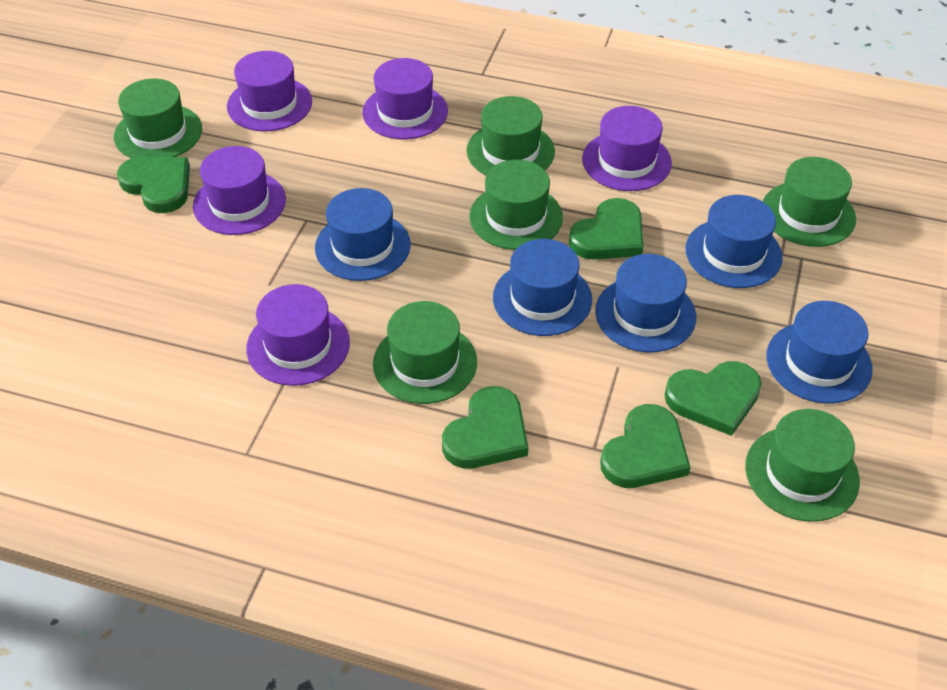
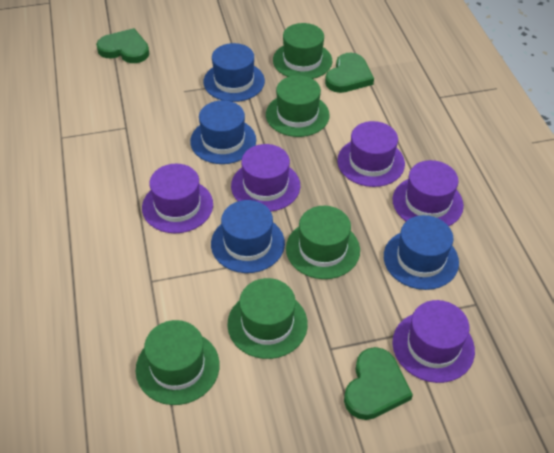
blue hat: [315,188,411,281] [493,239,592,336] [595,254,696,353] [685,195,783,288] [766,301,873,403] = 5 -> [190,100,256,164] [204,43,265,102] [211,200,285,273] [384,215,459,290] = 4
green hat: [114,79,202,158] [373,301,477,404] [466,96,555,175] [470,160,563,250] [745,409,860,522] [762,157,856,247] = 6 -> [136,320,220,405] [227,278,308,359] [266,75,330,137] [273,23,332,79] [286,206,360,279] = 5
green heart: [117,156,190,213] [442,386,528,468] [569,198,643,259] [600,404,690,488] [665,361,762,436] = 5 -> [96,28,149,63] [325,53,374,93] [344,347,413,420] = 3

